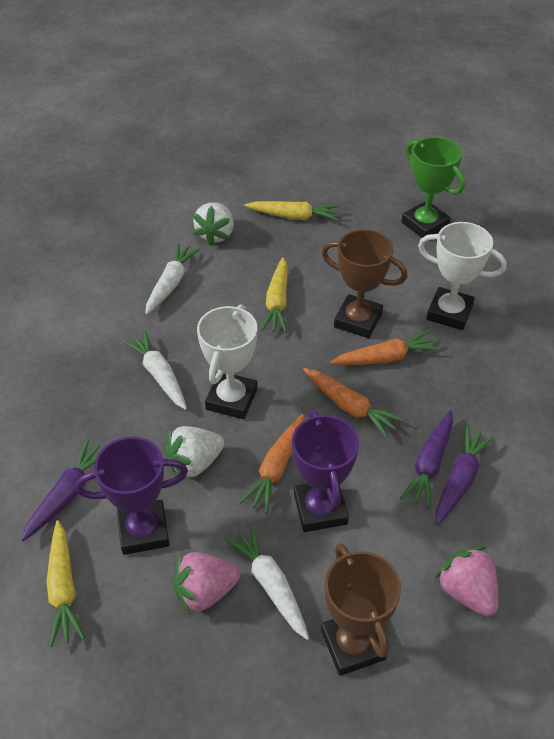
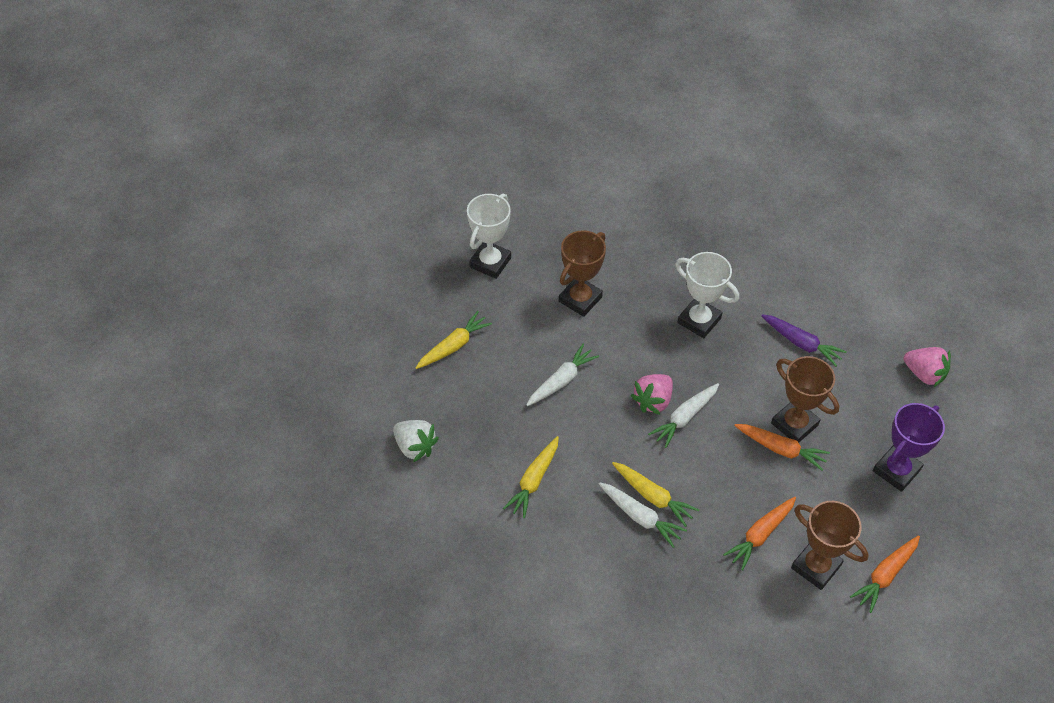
brown trophy: [321,229,407,338] [321,543,401,676] = 2 -> [559,230,606,317] [771,356,839,443] [791,501,869,590] = 3
green trophy: [401,137,465,238] = 1 -> none = 0
purple carrot: [21,440,100,541] [400,410,453,509] [436,426,495,525] = 3 -> [761,314,847,367] = 1
purple trophy: [76,436,188,555] [292,410,359,532] = 2 -> [873,403,945,492] = 1
white strawberry: [165,426,225,480] [193,202,234,246] = 2 -> [393,420,439,462] = 1

